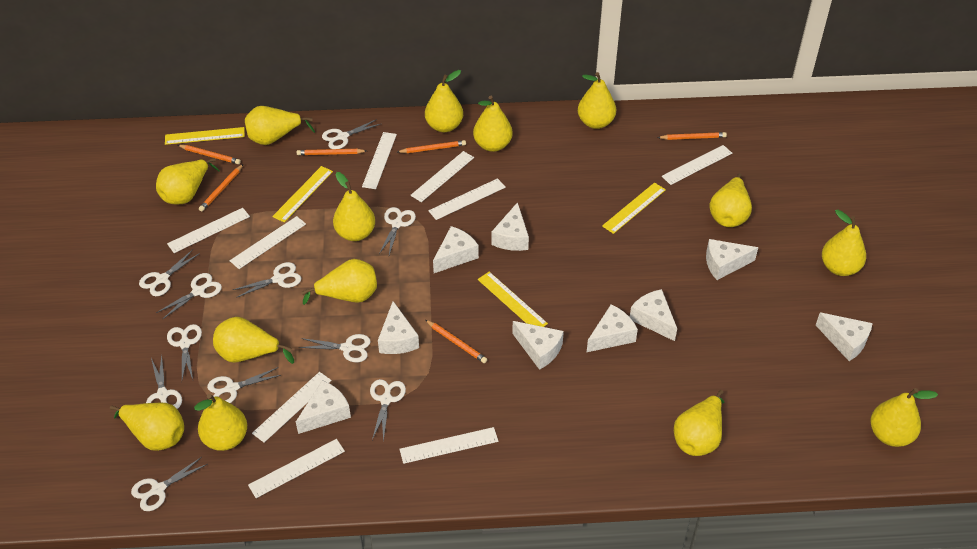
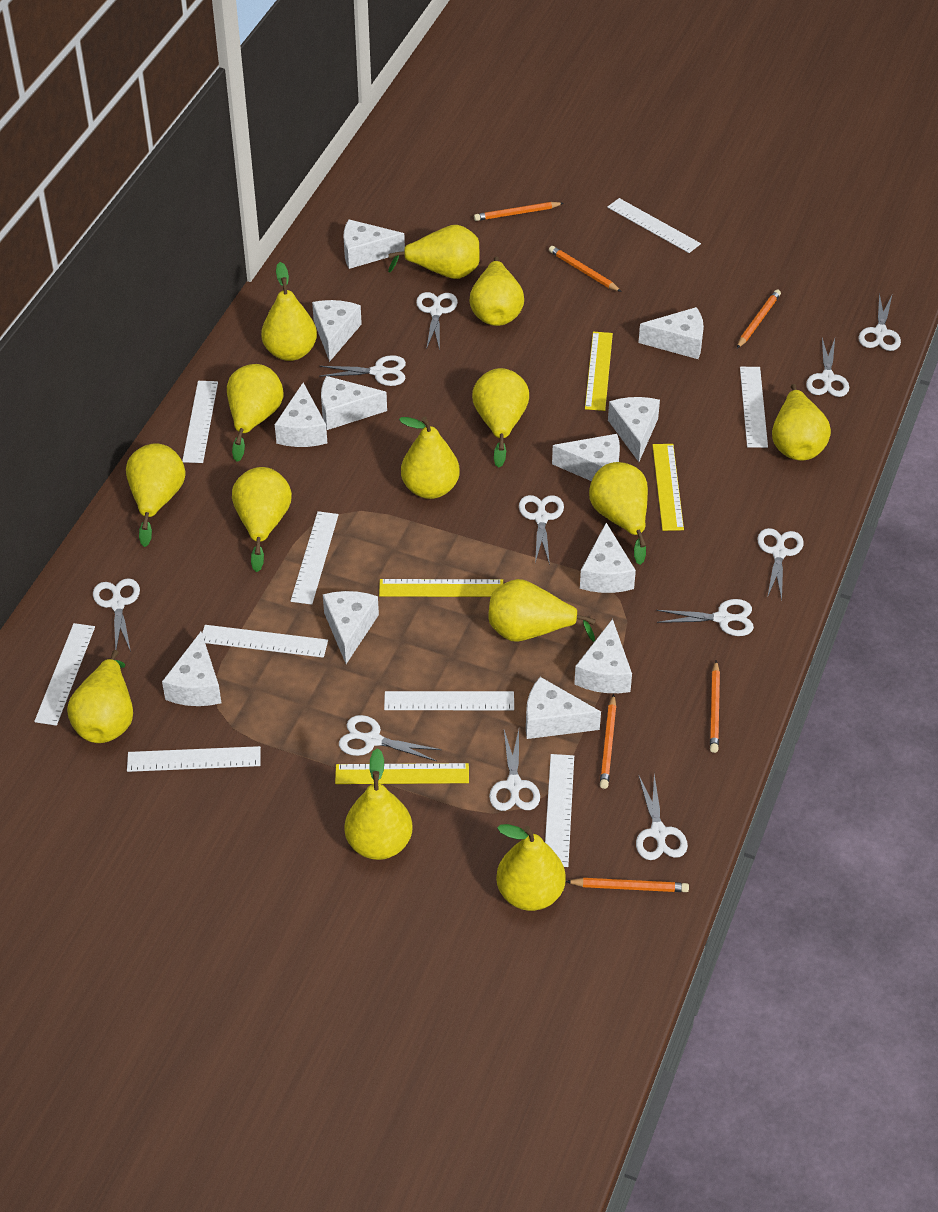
white cheese: [296,380,351,434] [378,301,419,354] [433,226,479,273] [491,202,529,251] [512,321,564,370] [587,304,638,352] [630,289,677,341] [706,239,758,280] [816,312,873,361] = 9 -> [162,632,221,706] [275,383,327,447] [312,300,362,362] [321,376,387,430] [323,591,379,664] [344,219,405,269] [526,677,601,739] [552,434,620,481] [574,619,632,693] [580,523,636,593] [608,397,660,462] [638,307,704,359] = 12

